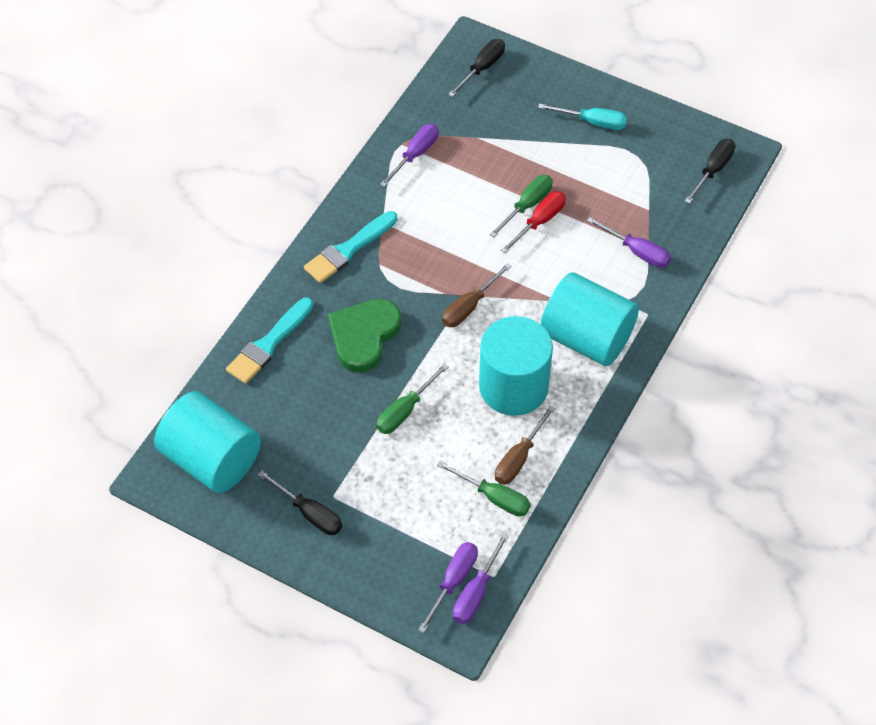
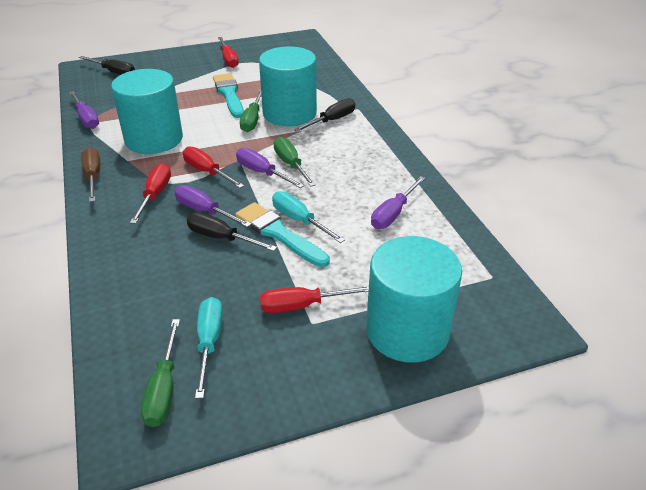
brown screwdriver: [442,263,512,327] [495,405,555,485] = 2 -> [81,147,100,202] = 1
green heart: [328,299,401,373] = 1 -> none = 0
red screwdriver: [501,191,566,253] = 1 -> [130,163,171,224] [183,146,244,188] [218,37,239,68] [260,286,369,313] = 4
turquoise screwdriver: [538,104,627,130] = 1 -> [195,297,223,399] [272,191,345,243] = 2

